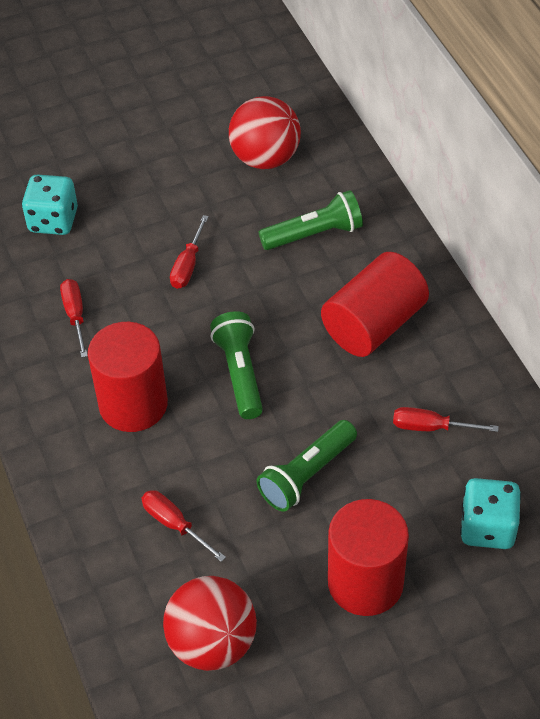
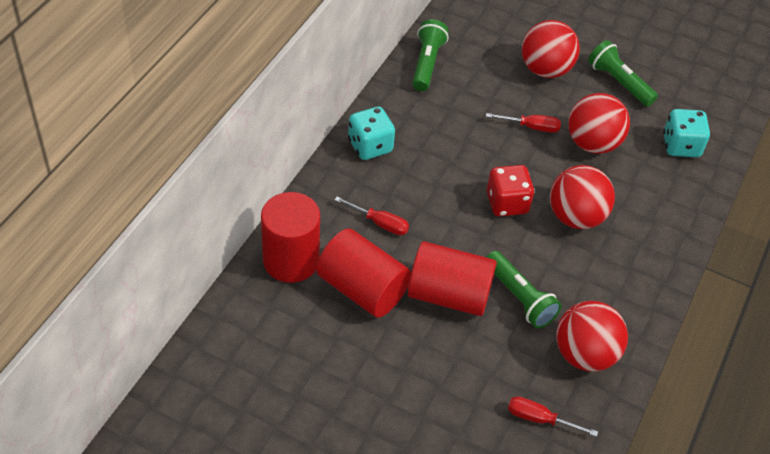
red ball: [163,576,257,671] [229,96,301,169] = 2 -> [522,20,580,78] [550,165,615,229] [556,301,628,372] [568,93,630,154] = 4
red dice: none = 0 -> [487,165,535,216] = 1
red screwdriver: [60,279,88,358] [141,490,226,562] [170,215,209,289] [393,407,499,432] = 4 -> [335,197,409,235] [486,113,561,133] [508,396,598,437] = 3

